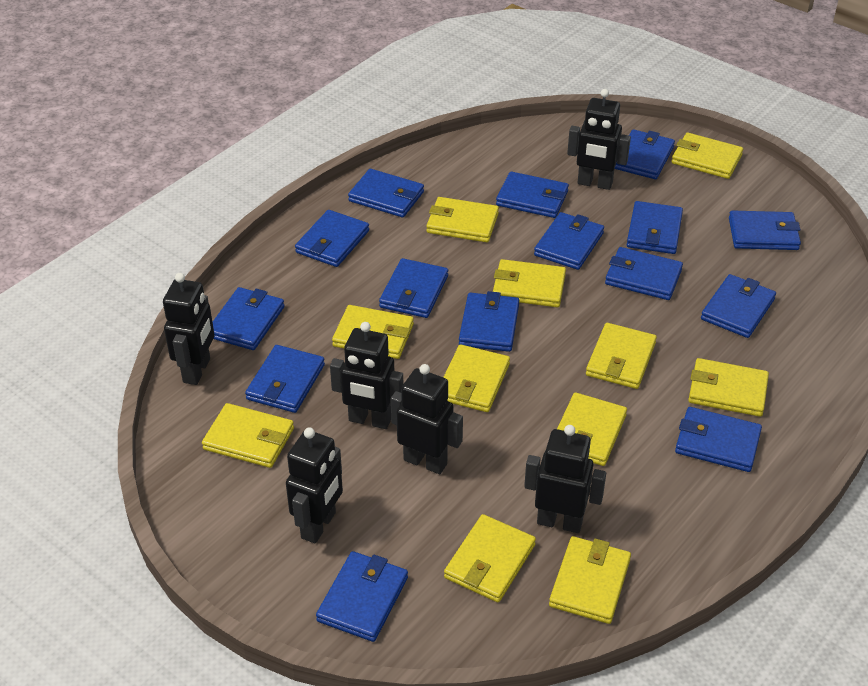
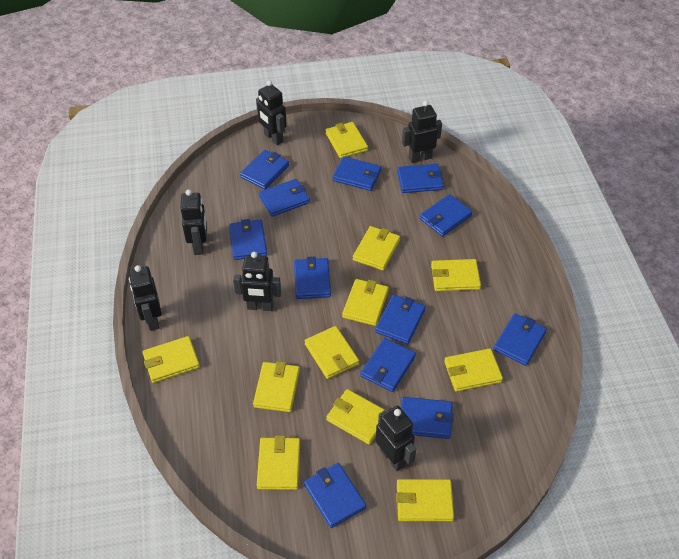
blue wallet: [213,287,284,350] [245,345,325,413] [295,210,369,267] [316,551,408,642] [348,169,424,217] [379,258,448,318] [459,291,519,352] [496,171,569,218] [534,212,604,270] [605,247,683,300] [614,129,675,179] [627,201,683,254] [675,407,762,472] [701,274,776,338] [729,210,801,250] = 15 -> [229,219,267,260] [240,150,289,189] [259,179,310,217] [294,257,331,299] [304,463,366,528] [333,156,381,191] [360,338,416,392] [375,295,425,344] [397,164,444,193] [401,397,454,439] [420,194,473,237] [493,313,547,366] = 12

